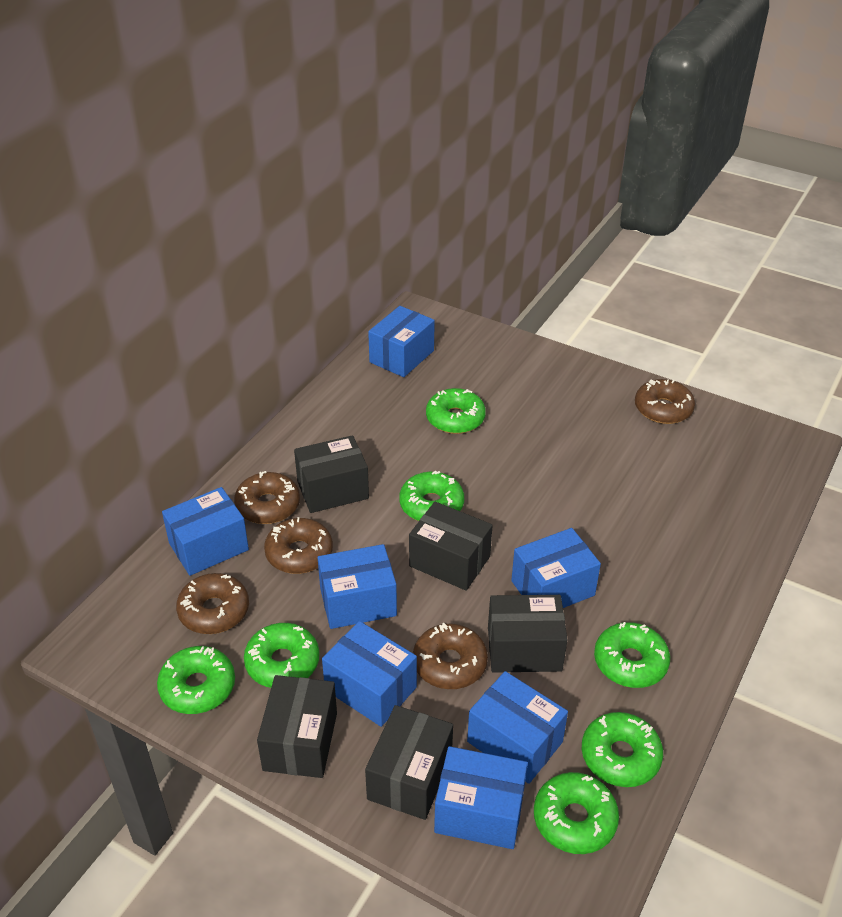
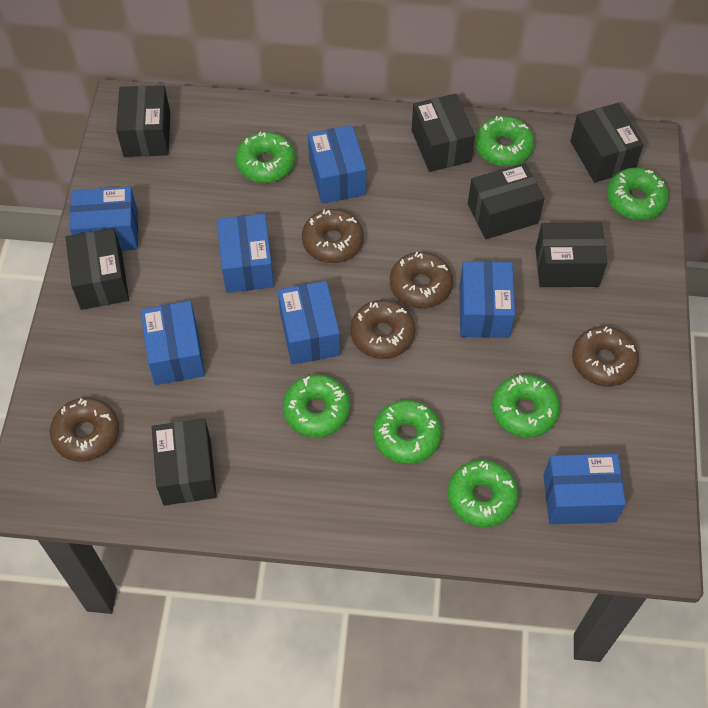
black box: [257,675,337,778] [294,435,369,513] [365,705,453,820] [409,502,493,591] [488,595,568,673] = 5 -> [65,228,129,310] [116,85,170,157] [152,418,217,506] [412,93,475,172] [468,163,545,239] [535,223,607,287] [570,103,644,183] = 7

